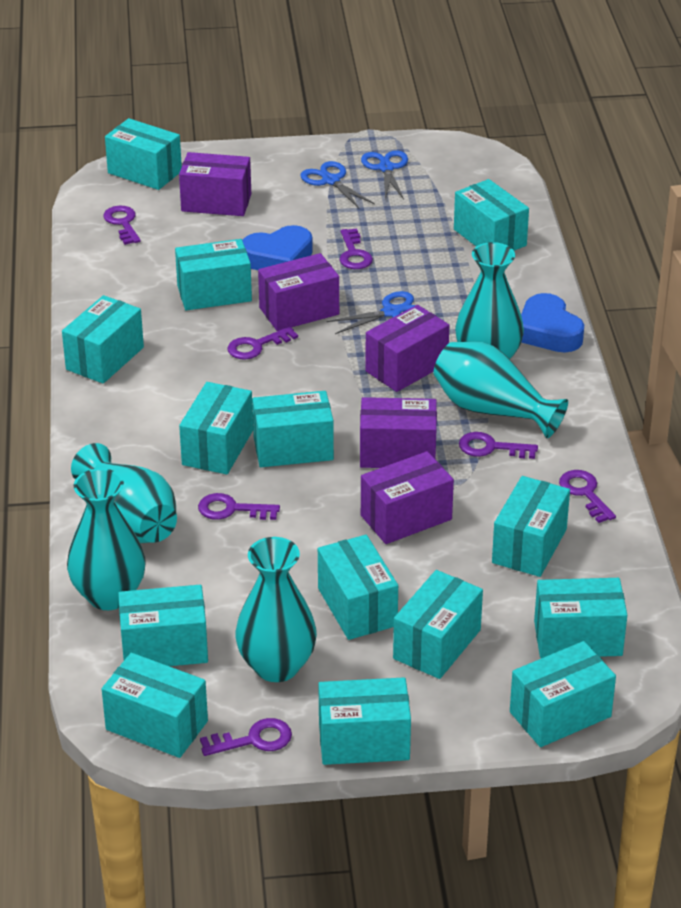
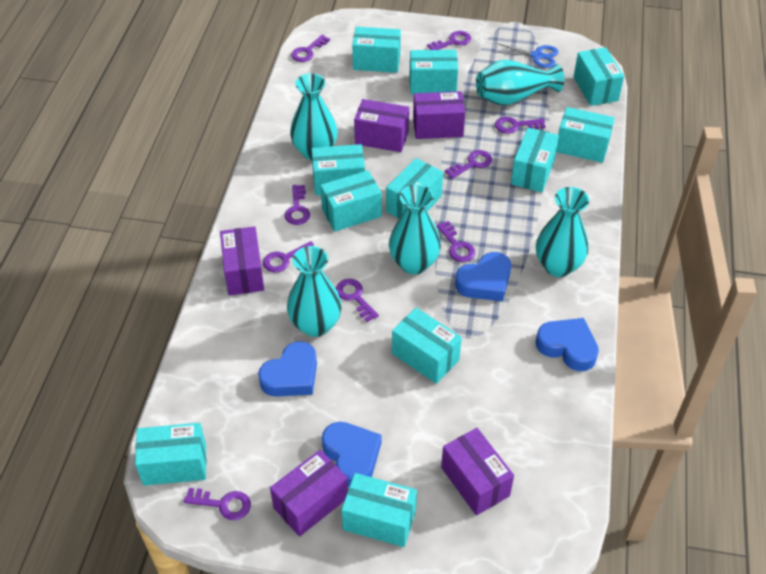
blue heart: [242,225,313,270] [521,293,584,352] = 2 -> [258,341,317,397] [322,422,381,487] [455,252,511,301] [536,318,599,371] = 4
blue scissors: [300,161,375,209] [326,291,423,334] [361,150,408,199] = 3 -> [493,43,559,68] = 1
purple key: [103,205,141,245] [198,493,280,520] [200,718,292,756] [227,326,298,360] [340,228,373,269] [459,432,538,459] [559,470,616,523] = 7 -> [184,488,251,520] [263,241,314,273] [285,185,310,225] [291,35,330,62] [336,279,379,322] [427,31,471,50] [437,221,475,262] [445,150,492,179] [495,117,546,134] = 9
turquoise box: [62,295,144,384] [102,653,208,758] [105,118,182,190] [118,585,208,666] [175,239,252,310] [179,382,253,475] [252,391,334,467] [318,535,398,640] [318,677,411,765] [393,570,483,679] [454,179,529,251] [492,476,570,577] [510,641,616,747] [534,578,627,658] = 14 -> [135,423,206,486] [311,144,365,196] [320,170,382,232] [341,473,417,547] [352,27,401,73] [386,158,443,219] [392,308,462,384] [410,50,458,94] [511,128,559,192] [556,107,615,163] [573,47,624,106] = 11

